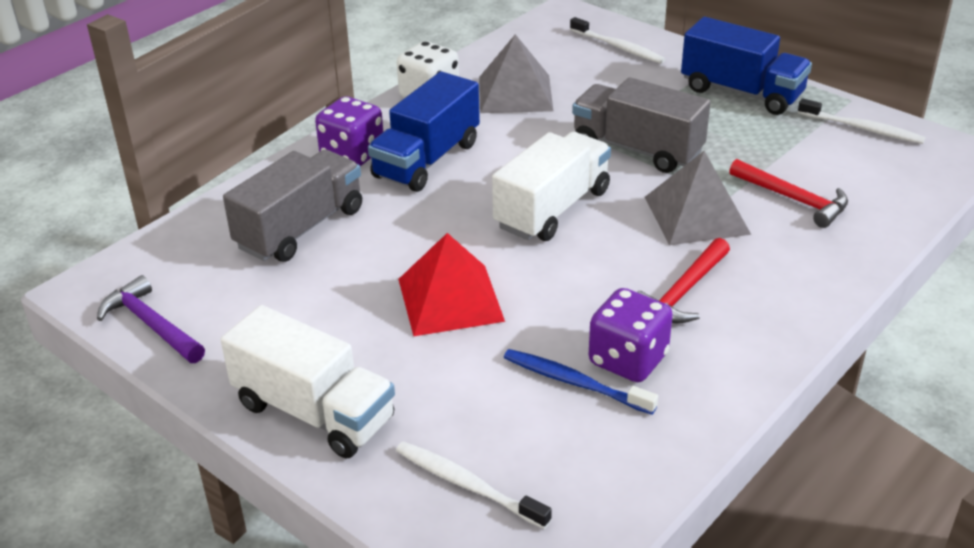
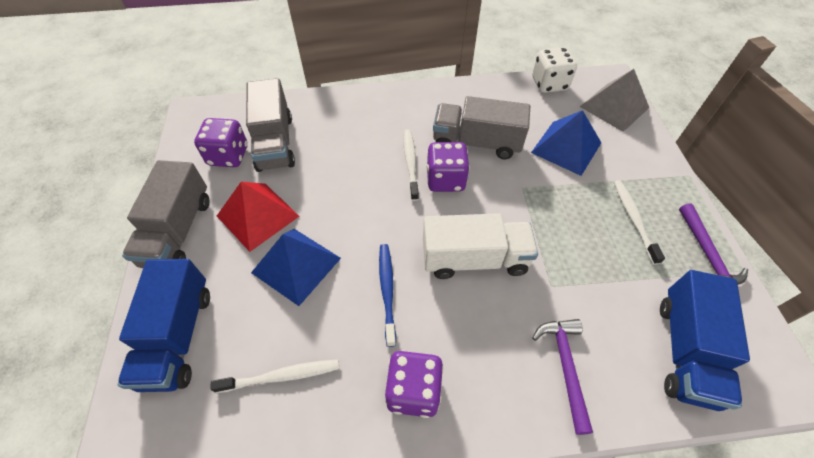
blue pyramid: none = 0 -> [251,229,341,306] [531,110,601,176] = 2
grey pyramid: [479,34,553,113] [645,151,751,245] = 2 -> [580,69,649,132] = 1
grey truck: [223,150,362,262] [572,77,711,173] = 2 -> [122,160,209,268] [246,78,295,172] [433,96,530,159] = 3
purple dice: [315,96,383,166] [589,288,673,382] = 2 -> [194,118,248,167] [385,351,444,418] [426,142,470,192] = 3
purple hammer: [97,275,205,363] = 1 -> [532,319,593,435] [679,203,748,285] = 2
red hammer: [637,238,730,324] [729,159,848,228] = 2 -> none = 0
white truck: [221,305,395,458] [492,132,611,241] = 2 -> [423,213,538,279] = 1

